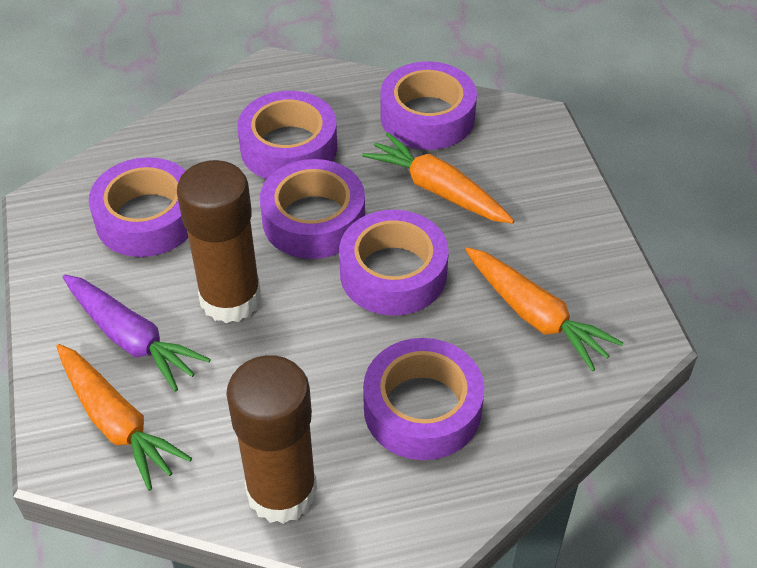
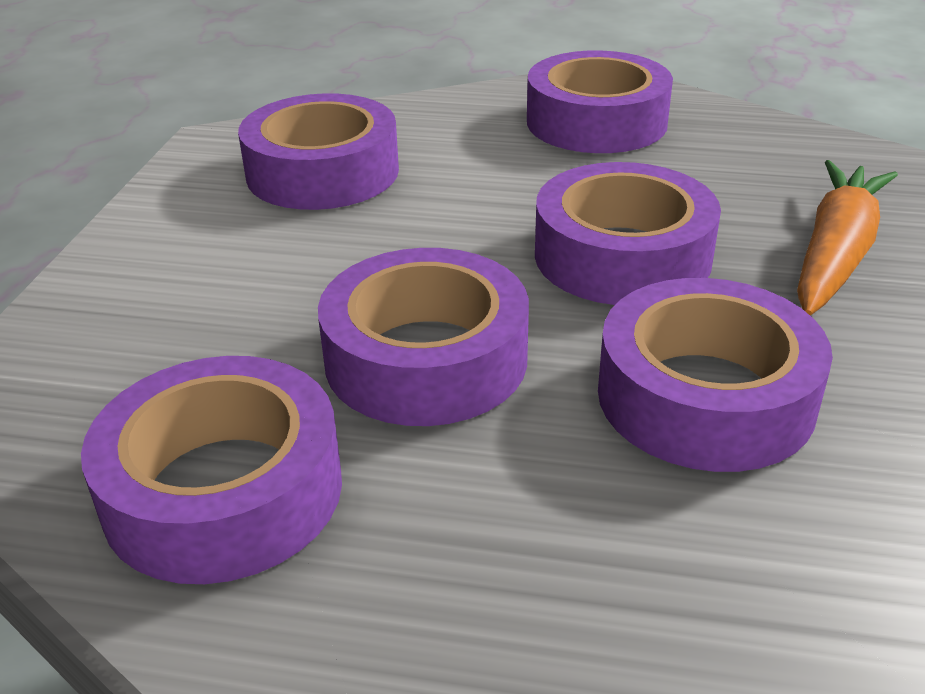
brown glue stick: [177,160,261,323] [226,355,317,524] = 2 -> none = 0
orange carrot: [56,344,192,491] [362,132,514,224] [465,247,623,371] = 3 -> [797,160,898,316] = 1
purple carrot: [63,275,211,392] = 1 -> none = 0

